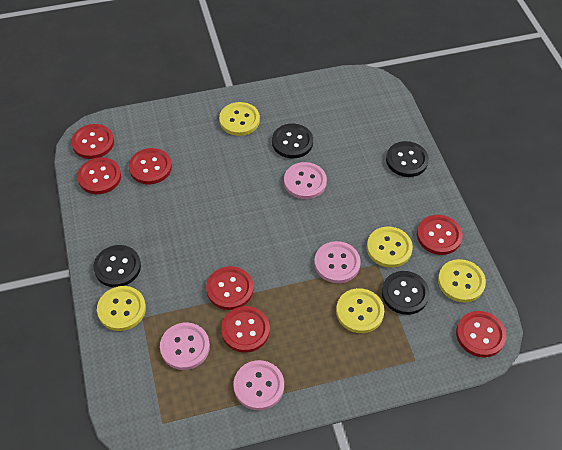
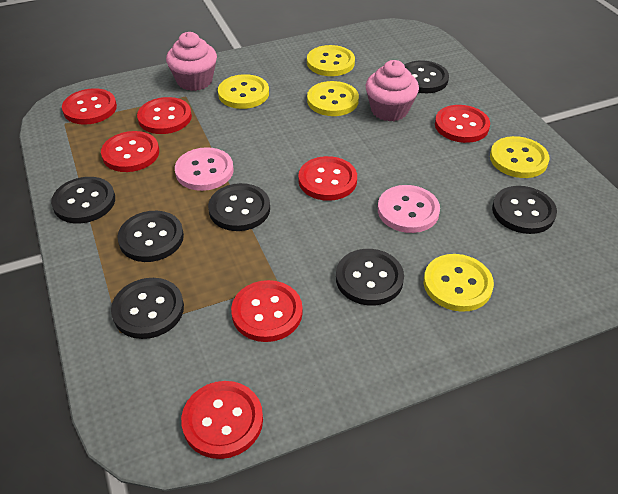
black button: [94,245,141,287] [272,124,313,158] [382,271,429,315] [386,141,429,177] = 4 -> [51,177,115,223] [111,278,184,339] [117,211,184,262] [208,183,270,231] [336,249,404,306] [405,60,449,93] [492,186,557,234] = 7
pink button: [160,323,210,370] [234,360,284,410] [284,162,327,199] [314,241,361,283] = 4 -> [175,147,234,191] [378,185,440,233] = 2
pink cupcake: none = 0 -> [166,32,217,91] [366,60,419,121] = 2

